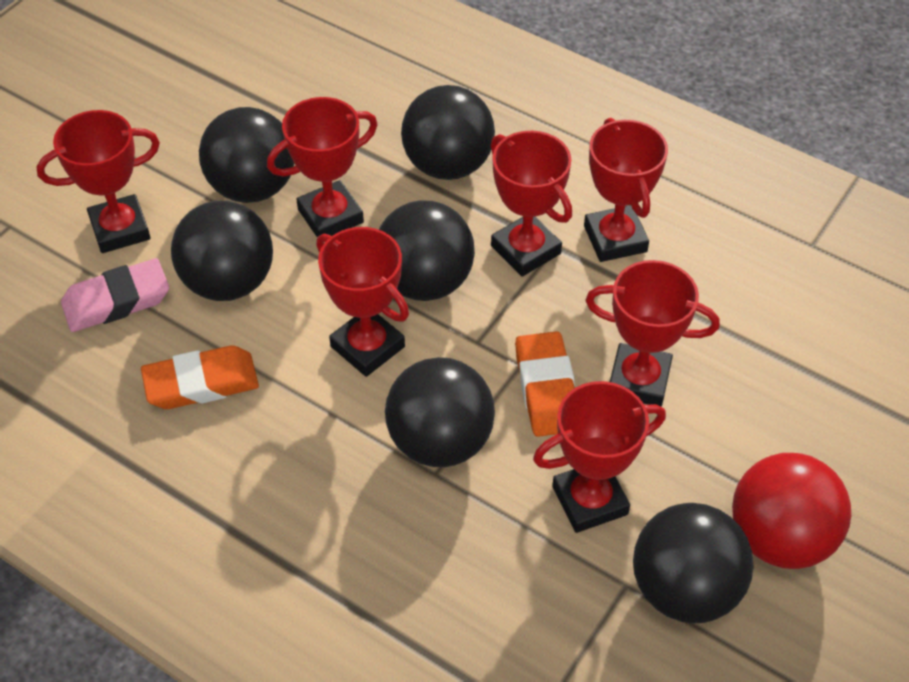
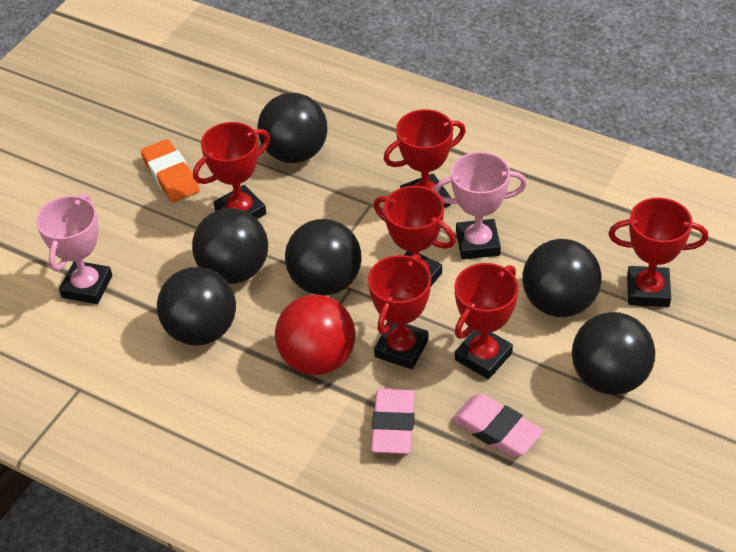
orange eraser: [141,345,259,409] [515,331,575,437] = 2 -> [141,139,200,203] = 1
pink eraser: [61,258,169,332] = 1 -> [371,388,415,454] [452,394,543,457] = 2
pink trophy: none = 0 -> [36,193,112,304] [433,152,527,259] = 2
red trophy: [36,110,160,253] [267,97,378,237] [316,227,409,377] [491,130,572,277] [533,381,666,533] [584,118,668,262] [585,260,720,407] = 7 -> [193,122,270,219] [368,254,431,369] [374,186,456,286] [383,109,466,208] [454,263,519,379] [608,198,708,307] = 6

